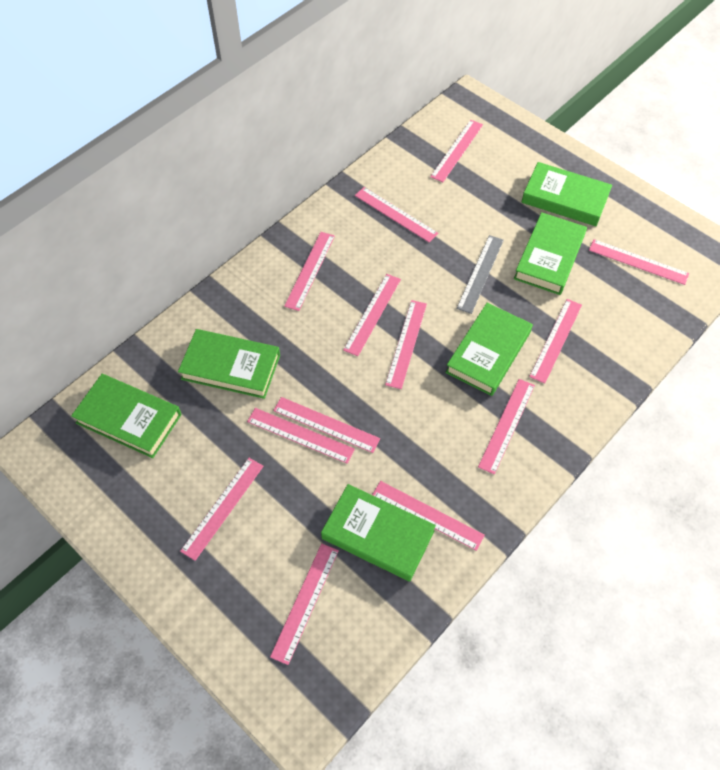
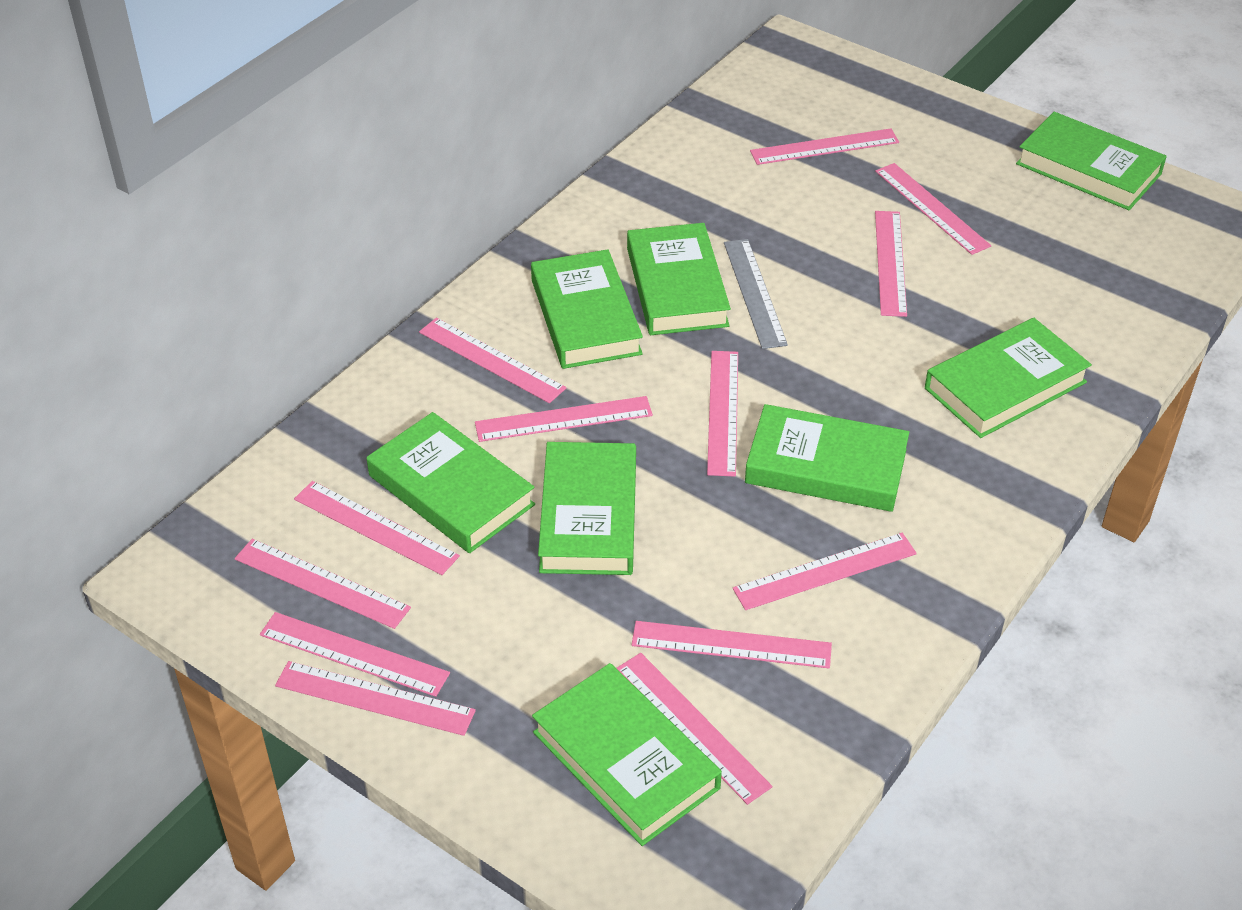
green book: [71,374,182,458] [178,329,280,399] [321,484,436,582] [445,303,533,396] [514,212,587,295] [522,162,612,226] = 6 -> [367,412,535,553] [531,249,643,369] [532,663,722,846] [538,442,636,575] [627,223,731,335] [745,404,909,512] [925,318,1092,438] [1016,112,1167,210] = 8

